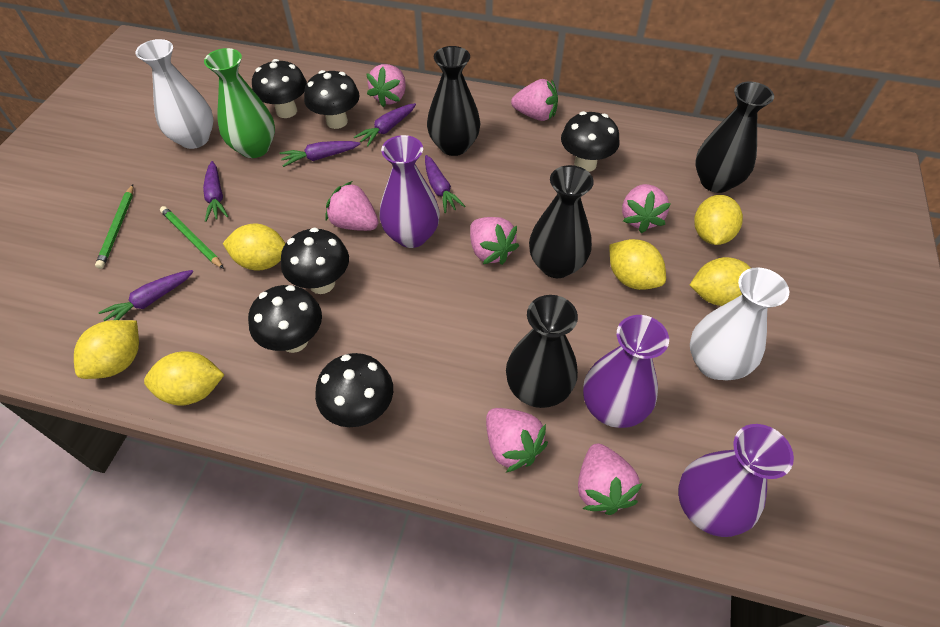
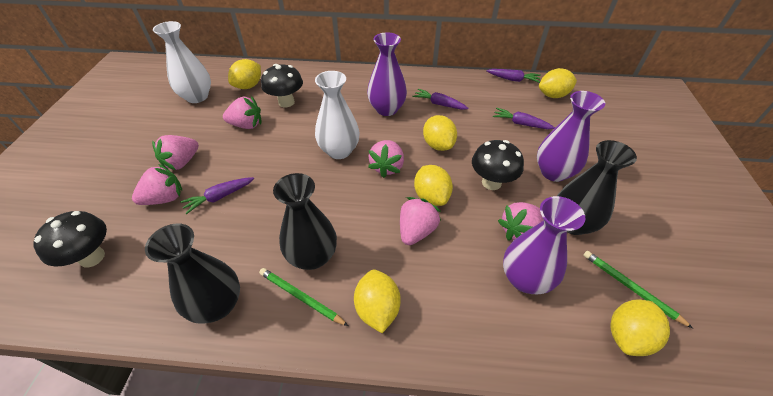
black mushroom: [248,285,322,353] [252,59,307,118] [281,228,349,294] [304,70,360,129] [315,353,393,427] [561,111,619,172] = 6 -> [34,211,107,268] [261,64,303,107] [472,140,524,190] = 3
black vase: [427,46,480,156] [506,295,578,408] [529,165,594,278] [695,82,774,193] = 4 -> [145,223,240,324] [273,173,337,270] [557,140,637,235] = 3
green vase: [204,48,275,158] = 1 -> none = 0
pink strawberry: [325,181,379,231] [366,64,406,108] [470,217,519,265] [486,408,548,472] [511,79,558,121] [578,443,643,515] [622,184,671,233] = 7 -> [132,164,182,205] [152,135,199,170] [223,96,261,129] [368,140,404,178] [400,197,441,245] [498,202,544,240] = 6
purple carrot: [98,270,194,321] [203,161,228,222] [280,141,360,167] [354,103,416,146] [425,155,465,213] = 5 -> [180,177,254,215] [413,89,469,110] [487,69,541,83] [493,108,555,129] = 4

